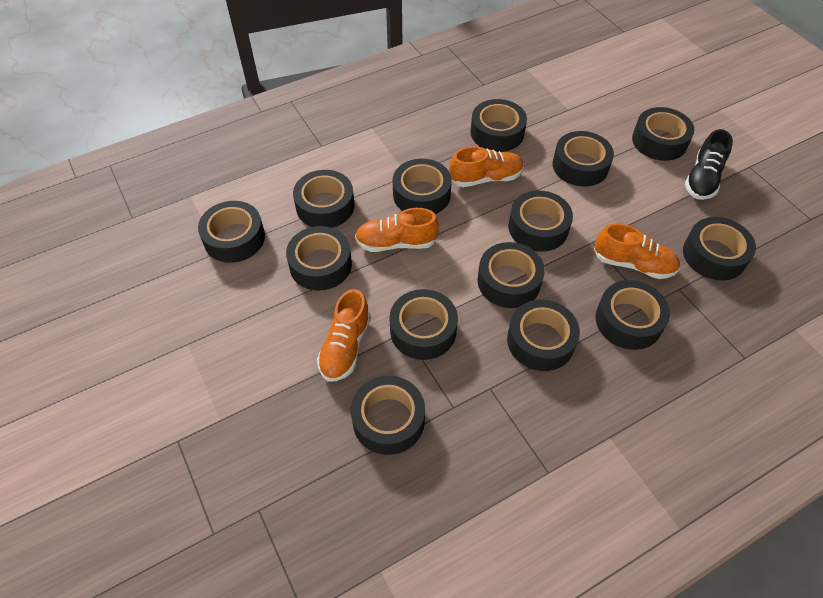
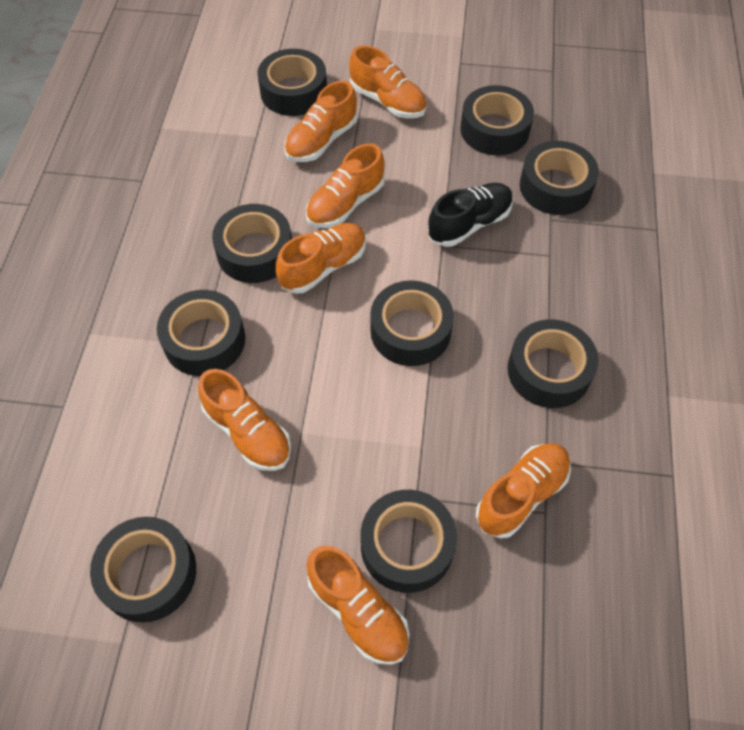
black tape: [198,201,265,263] [286,226,352,291] [293,170,355,228] [351,376,425,455] [389,289,458,360] [393,159,452,214] [470,99,527,152] [477,242,545,308] [507,300,580,371] [508,191,573,252] [552,131,614,187] [595,280,670,350] [632,107,694,161] [683,217,756,280] = 14 -> [90,517,196,623] [157,290,245,376] [212,204,292,283] [257,49,327,116] [360,490,457,593] [370,280,454,366] [460,85,534,156] [507,319,599,408] [520,141,599,215] = 9
orange shoe: [317,289,371,382] [355,208,439,252] [449,146,524,187] [594,224,680,279] = 4 -> [198,369,291,471] [276,223,366,294] [285,81,358,162] [306,143,385,228] [307,546,409,665] [349,45,426,118] [476,443,571,539] = 7

